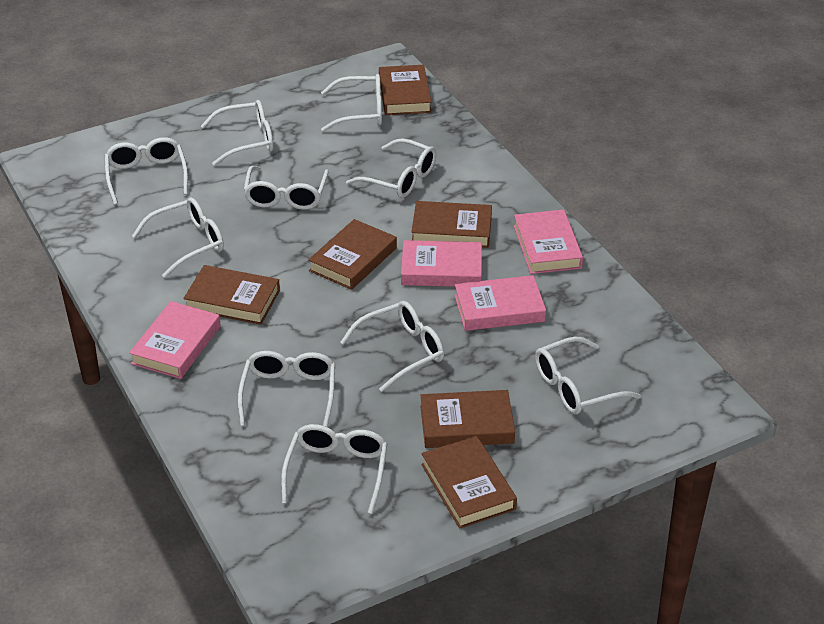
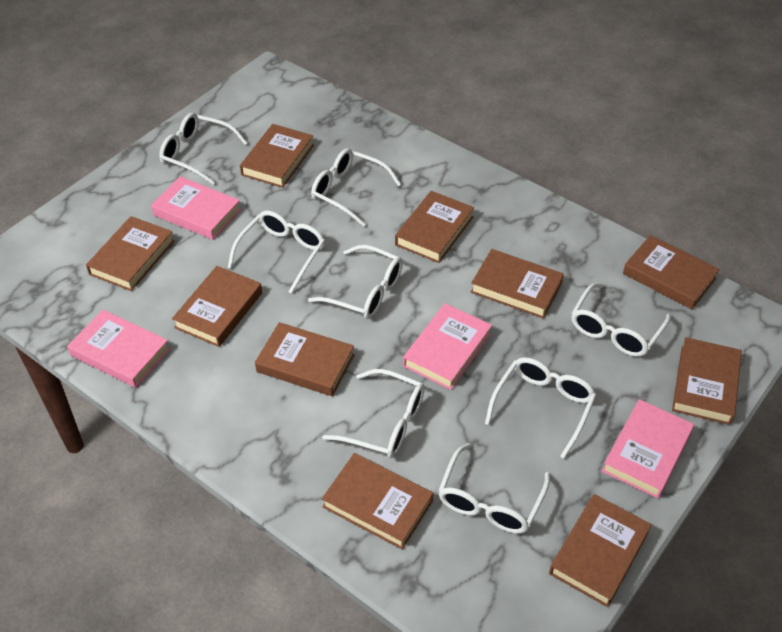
brown book: [183,265,280,325] [308,219,397,290] [379,65,432,115] [411,201,492,248] [420,390,515,448] [421,436,517,529] = 6 -> [86,216,175,291] [172,266,262,347] [240,124,314,188] [255,322,354,396] [322,453,433,550] [395,191,474,263] [471,249,564,319] [549,494,652,607] [623,235,719,309] [672,337,742,425] = 10
white glasses: [105,137,188,205] [132,197,224,278] [201,100,273,166] [238,351,335,427] [243,165,329,210] [281,424,387,514] [321,74,382,132] [340,301,444,392] [346,138,436,198] [535,336,641,414] = 10 -> [159,113,247,185] [228,211,325,294] [308,245,403,319] [311,148,401,227] [323,369,425,458] [438,443,550,534] [485,357,596,459] [572,283,671,357] = 8

